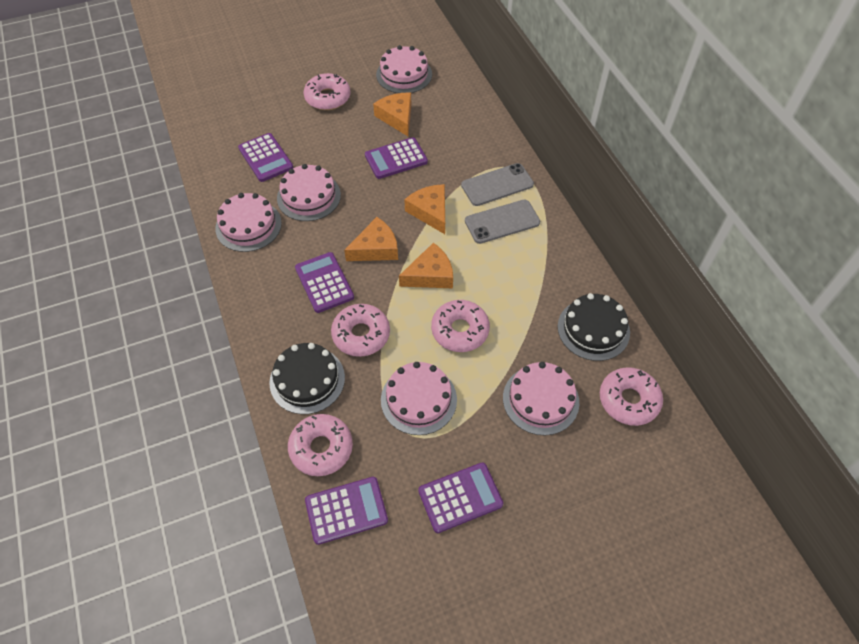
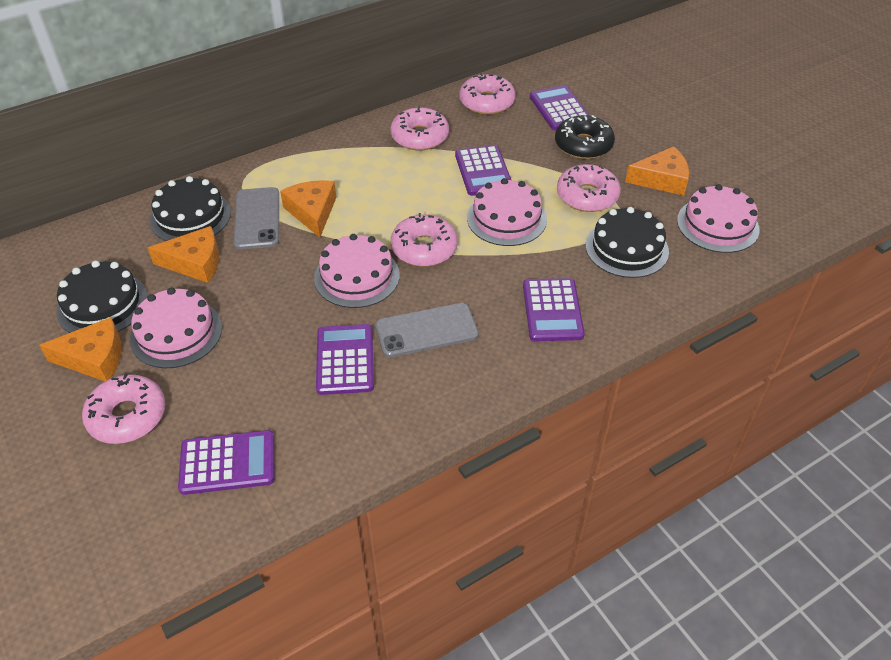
black cake: [269,343,345,414] [558,293,630,361] = 2 -> [57,261,148,333] [150,176,231,241] [586,207,669,278] = 3
black donut: none = 0 -> [555,115,615,159] = 1
pink cake: [215,193,282,252] [277,164,341,221] [376,45,432,93] [381,362,457,435] [503,362,579,435] = 5 -> [130,288,222,368] [314,234,400,308] [467,178,547,246] [677,184,759,253] = 4

